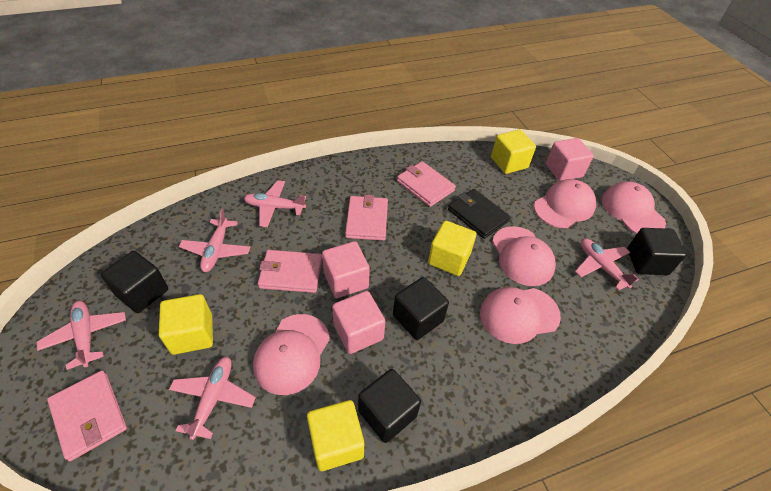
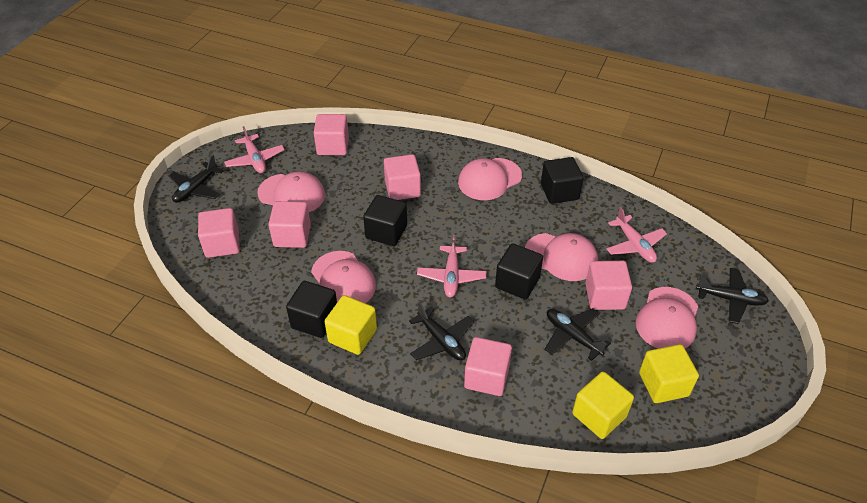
black plane: none = 0 -> [169,155,224,203] [409,302,474,361] [545,308,611,361] [696,268,769,324] = 4
black wallet: [448,189,511,239] = 1 -> none = 0
pink cube: [322,241,370,298] [332,291,385,354] [546,138,594,181] = 3 -> [198,208,240,258] [268,201,311,248] [314,114,349,155] [384,154,421,200] [464,337,512,396] [585,261,632,310] = 6
pink plane: [37,301,126,370] [169,357,256,440] [179,209,250,272] [244,180,306,227] [575,239,639,291] = 5 -> [224,126,285,173] [417,235,486,298] [606,207,667,263] = 3
pink wallet: [47,370,127,461] [258,250,323,293] [345,195,388,241] [397,161,456,207] = 4 -> none = 0
yellow cube: [159,294,213,355] [307,400,364,471] [428,220,476,276] [491,129,536,174] = 4 -> [324,295,377,355] [572,372,634,439] [639,344,699,403] = 3

